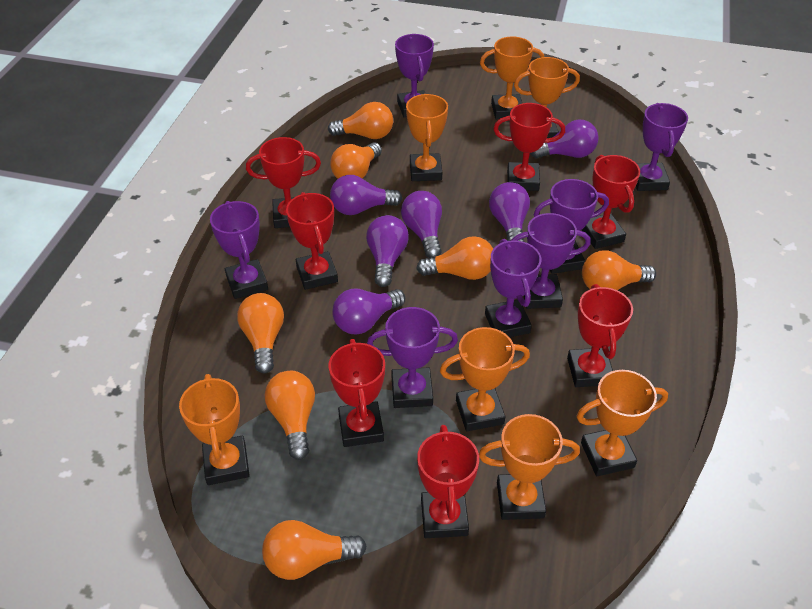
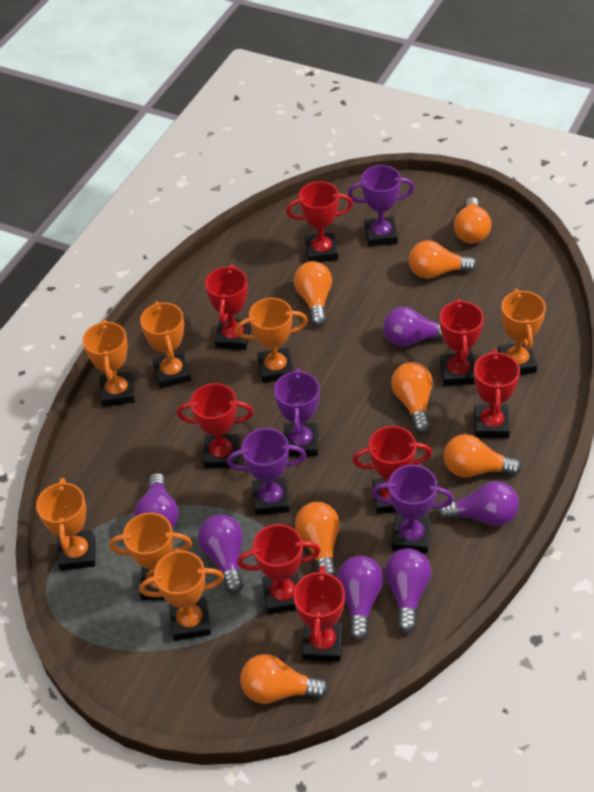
purple trophy: [210,201,268,299] [367,307,458,408] [395,34,434,118] [485,239,541,337] [511,213,591,309] [533,179,609,274] [636,103,688,191] = 7 -> [227,428,306,515] [274,368,320,456] [348,165,414,247] [372,465,454,553] = 4
red trophy: [246,137,321,228] [286,192,338,290] [329,339,385,447] [417,425,479,538] [494,103,565,191] [567,284,633,387] [582,155,640,249] = 7 -> [177,383,254,468] [205,265,251,350] [237,524,321,614] [286,181,353,262] [293,565,345,662] [352,426,432,514] [440,298,484,386] [474,349,520,438] = 8

